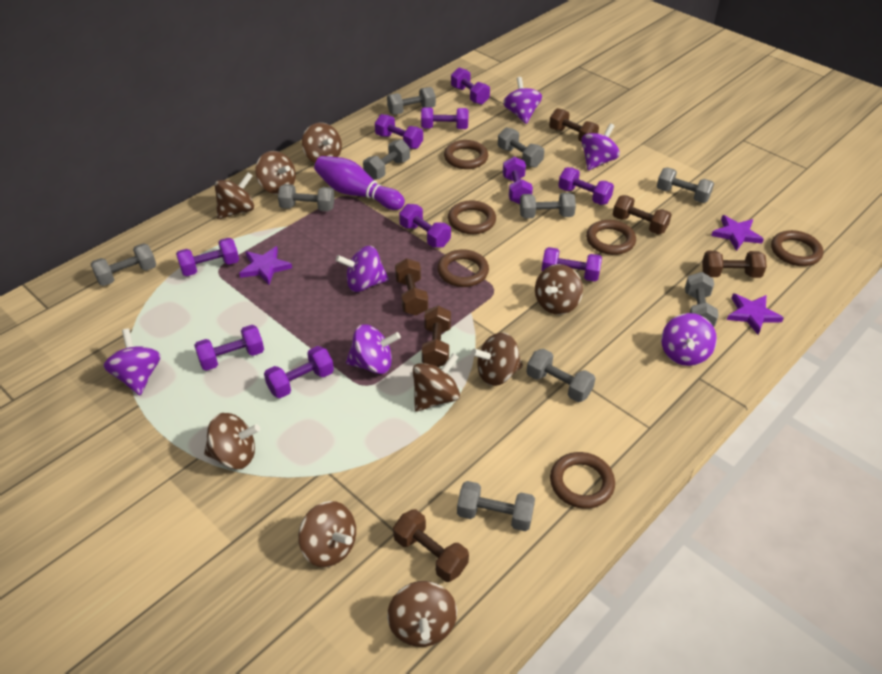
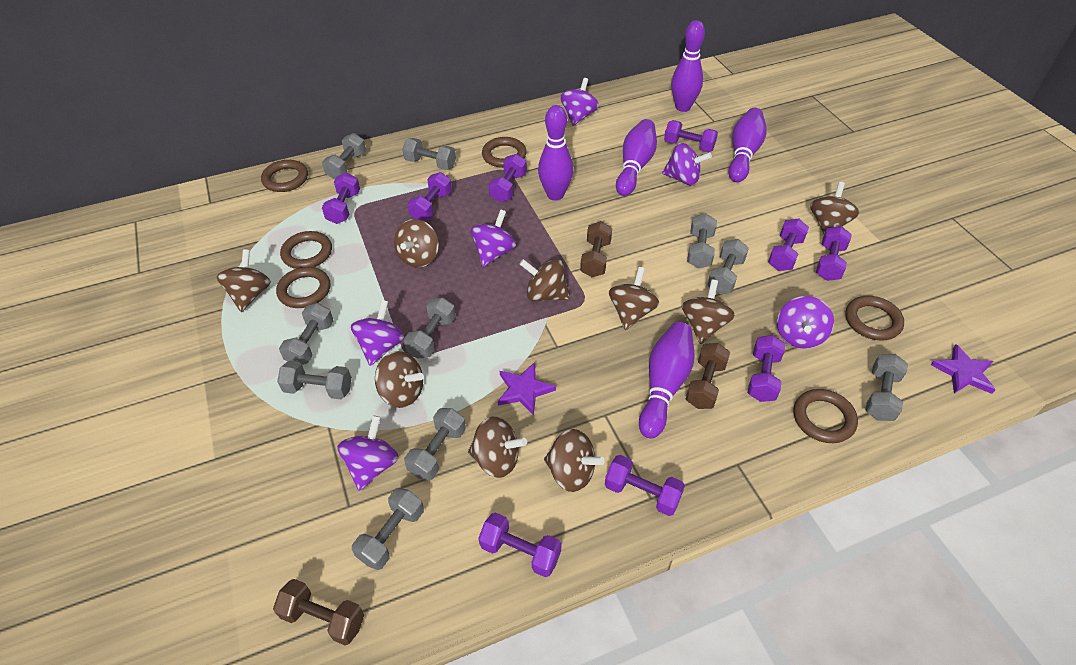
brown dumbbell: [393,509,469,582] [395,258,428,316] [422,306,451,367] [549,108,599,141] [613,195,672,234] [702,251,767,278] = 6 -> [273,579,364,645] [580,221,612,277] [686,343,730,409] = 3
purple bowling pin: [314,156,405,210] = 1 -> [538,105,573,201] [616,119,657,196] [639,322,695,439] [671,20,705,112] [728,108,767,182] = 5
purple dumbbell: [176,238,239,276] [194,325,264,371] [264,346,334,398] [375,114,423,149] [399,204,451,248] [421,107,468,129] [451,68,490,105] [503,156,533,204] [541,247,602,281] [558,167,614,205] = 10 -> [322,172,360,224] [408,172,452,221] [479,512,561,577] [489,154,527,202] [605,455,685,516] [664,120,718,152] [748,335,785,402] [768,219,809,271] [816,226,852,281] = 9
purple star: [239,246,292,285] [711,215,764,251] [727,294,784,335] = 3 -> [497,362,556,416] [931,344,996,394] = 2

